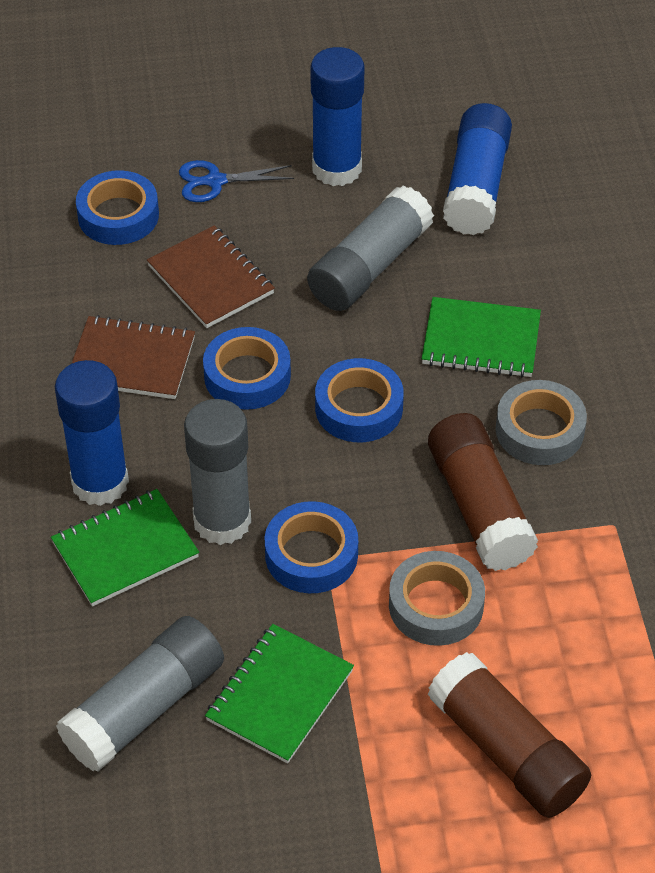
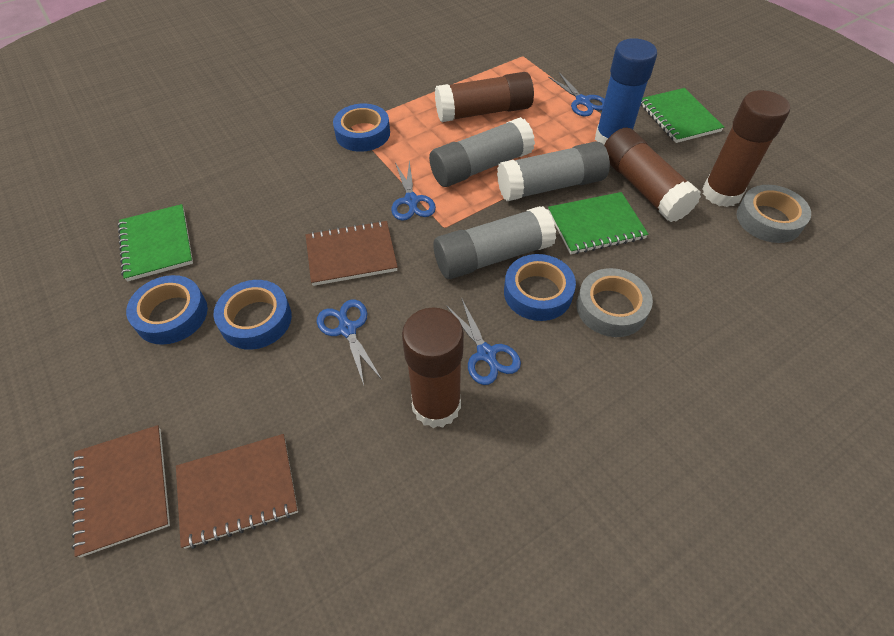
blue glue stick: [55,360,129,506] [310,47,365,186] [443,103,512,235] = 3 -> [595,38,657,144] = 1
blue scissors: [179,160,294,202] = 1 -> [317,300,382,385] [391,160,436,221] [446,297,521,385] [548,73,605,116] = 4
brown glue stick: [427,652,591,818] [428,413,538,571] = 2 -> [402,308,464,428] [435,72,534,122] [604,128,701,222] [702,90,790,207] = 4
brown notebook: [72,315,195,399] [147,225,275,328] = 2 -> [71,425,170,557] [176,434,298,549] [306,220,398,286] = 3

